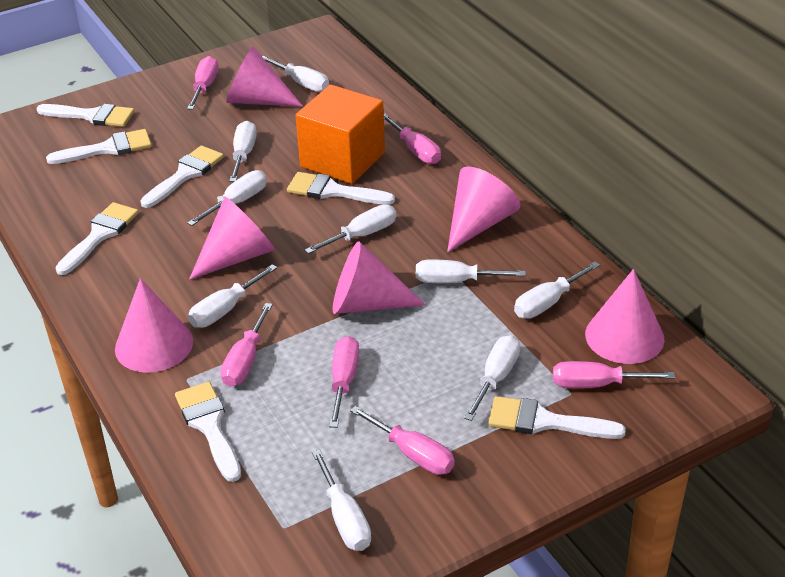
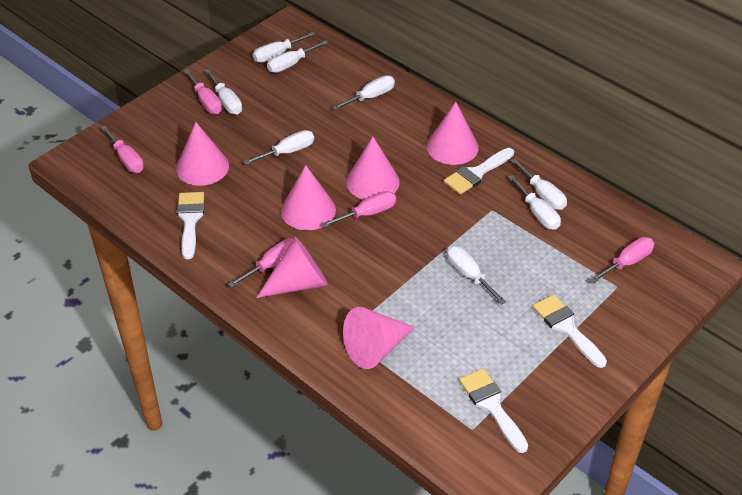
orange cube: [295,85,385,184] = 1 -> none = 0
pink screwdriver: [187,56,218,110] [221,303,273,387] [329,336,359,428] [350,406,455,475] [384,113,441,164] [553,361,675,388] = 6 -> [101,126,144,173] [184,69,222,114] [228,239,293,288] [322,191,396,227] [590,237,654,283] = 5
white brush: [36,104,134,127] [46,129,152,164] [55,202,139,275] [140,145,224,208] [175,382,241,482] [287,172,395,205] [488,396,626,439] = 7 -> [177,192,204,259] [444,148,514,195] [459,368,528,453] [533,294,607,368] = 4
white screwdriver: [187,170,267,226] [188,264,277,328] [229,121,257,182] [262,56,329,92] [305,205,396,254] [312,449,371,551] [416,259,526,283] [464,335,520,421] [514,261,600,319] = 9 -> [205,69,242,114] [243,130,314,165] [253,32,316,63] [267,40,329,73] [332,75,395,110] [447,246,506,304] [508,175,561,230] [511,158,567,210] = 8

